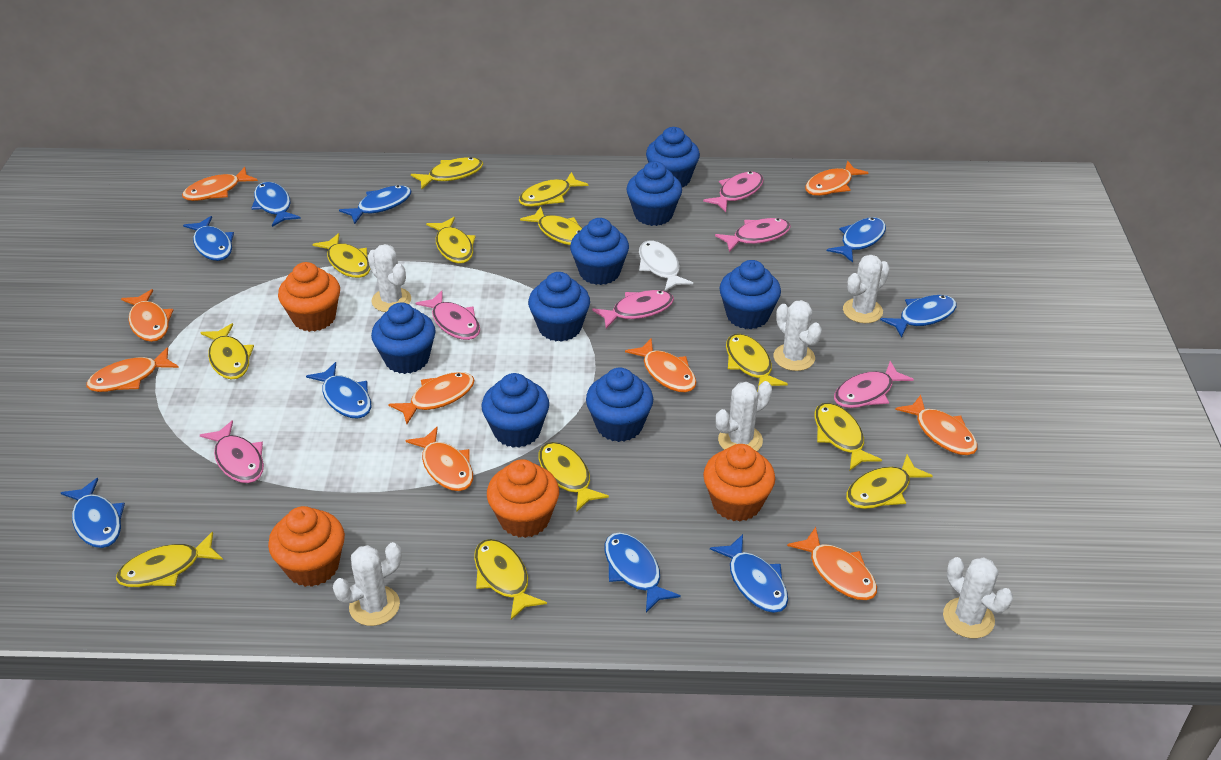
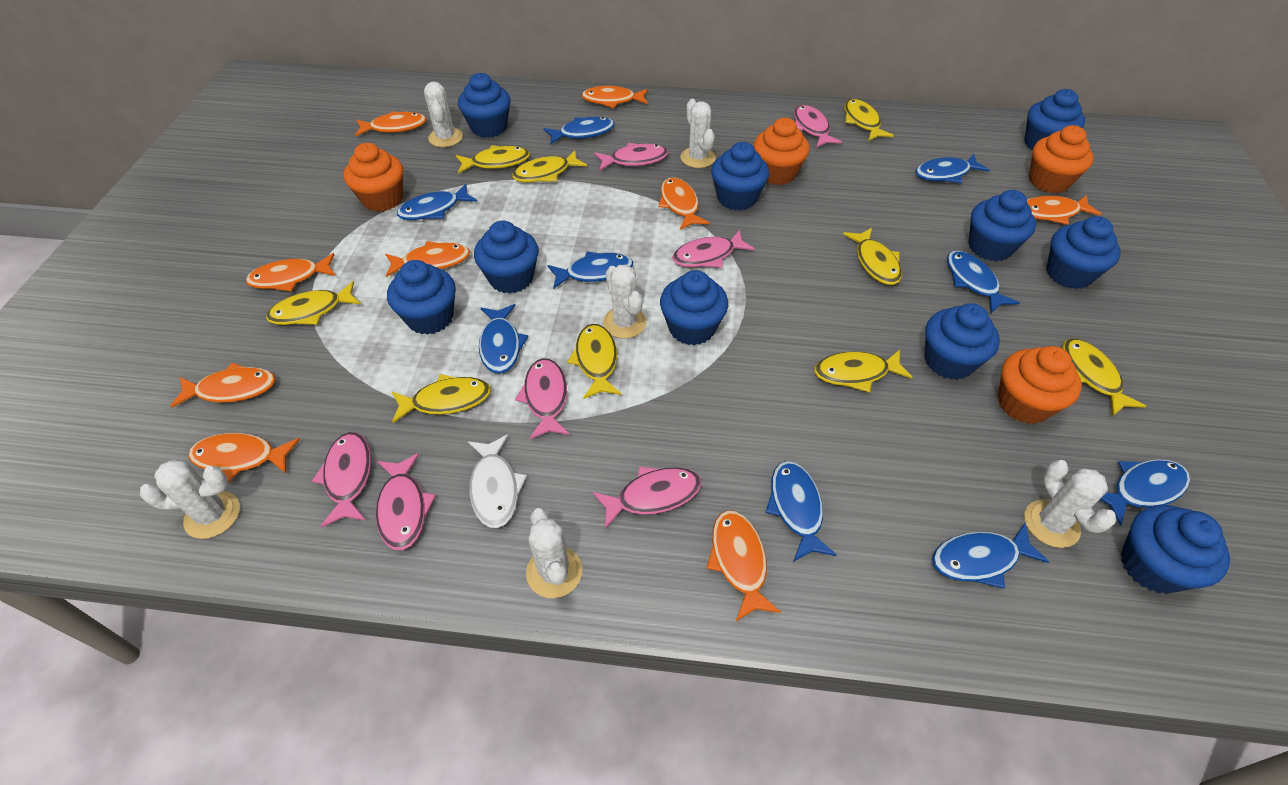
blue cupcake: [371,302,436,374] [482,373,549,448] [528,272,590,342] [570,218,629,285] [586,367,653,442] [626,161,682,226] [646,127,700,188] [719,260,781,329] = 8 -> [387,260,456,335] [458,73,511,138] [474,221,539,294] [660,270,728,345] [711,142,769,211] [925,303,1000,380] [969,190,1036,261] [1024,89,1085,150] [1046,216,1121,289] [1121,505,1230,594] = 10
pink fish: [200,420,264,483] [416,291,480,340] [592,290,674,329] [703,172,764,212] [715,218,791,252] [834,361,914,408] = 6 -> [312,432,371,527] [376,453,436,550] [515,358,569,439] [592,466,701,529] [594,143,668,170] [672,230,755,268] [794,105,842,148] = 7
yellow fish: [116,532,223,587] [200,323,254,380] [313,233,370,278] [411,157,483,190] [426,217,476,264] [474,539,547,620] [519,172,589,207] [520,207,582,245] [539,442,609,512] [726,334,788,392] [815,403,882,470] [846,455,933,509] = 12 -> [266,281,361,325] [392,374,491,423] [456,145,530,174] [512,150,587,182] [567,324,621,399] [814,350,913,393] [843,228,902,285] [844,99,894,141] [1063,339,1146,416] = 9

